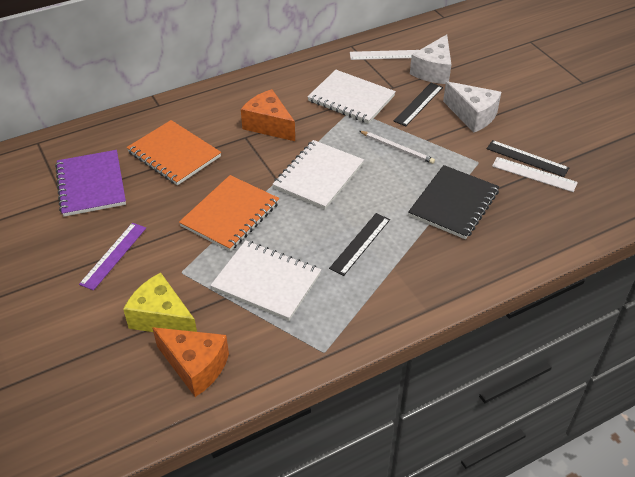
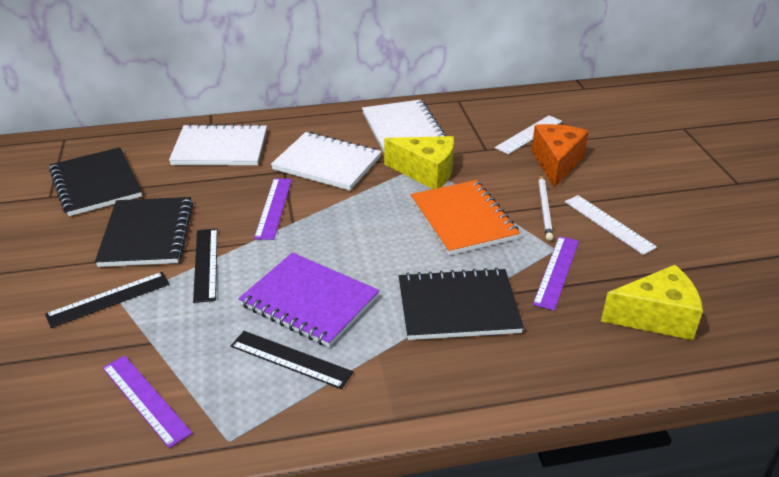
black notebook: [408,165,499,239] = 1 -> [49,147,142,216] [95,197,193,267] [399,268,524,340] = 3
orange cheese: [152,327,229,397] [241,89,295,141] = 2 -> [531,124,589,188] = 1
orange notebook: [127,120,221,185] [179,175,279,251] = 2 -> [410,180,520,255] = 1
purple ruler: [79,223,146,291] = 1 -> [103,356,192,448] [254,178,292,240] [533,236,579,311] = 3
white cheese: [410,34,451,84] [443,81,501,133] = 2 -> none = 0
yellow cheese: [123,273,197,332] = 1 -> [384,136,454,189] [601,265,703,340] = 2

